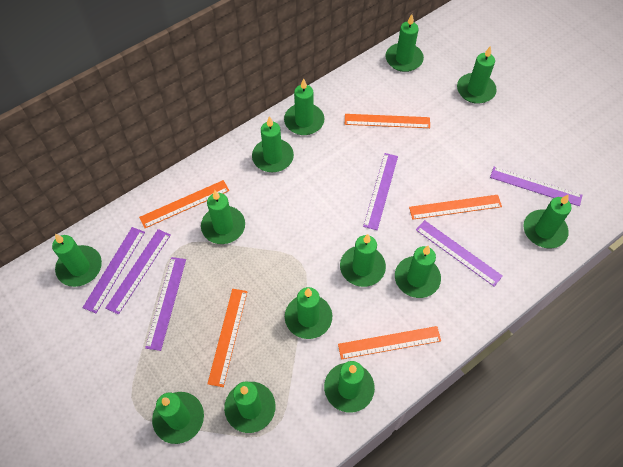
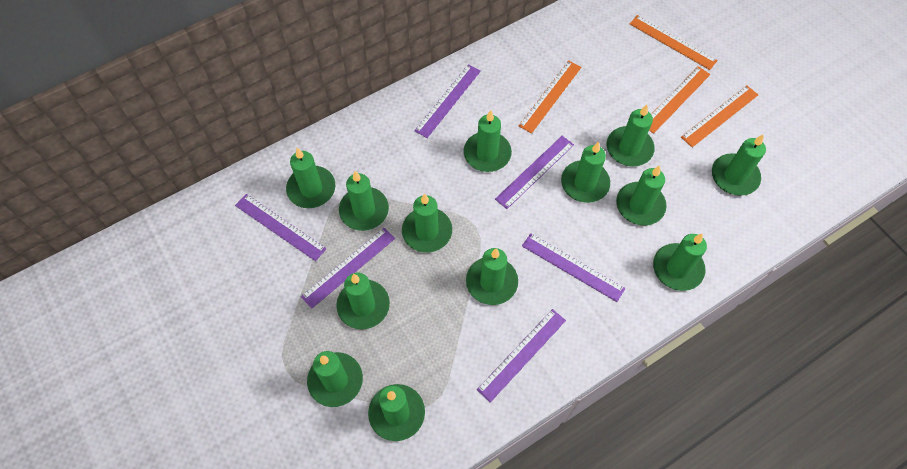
orange ruler: [139,180,229,228] [207,289,247,387] [338,326,441,359] [345,114,430,128] [409,195,502,220] = 5 -> [519,61,581,133] [630,15,718,70] [649,66,710,134] [681,86,758,147] = 4

